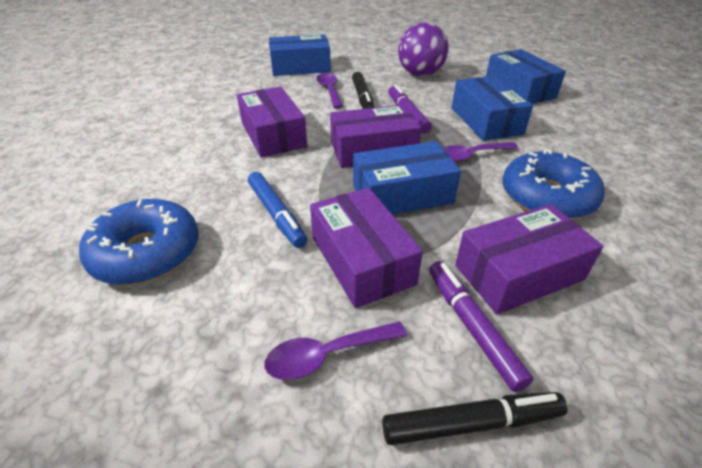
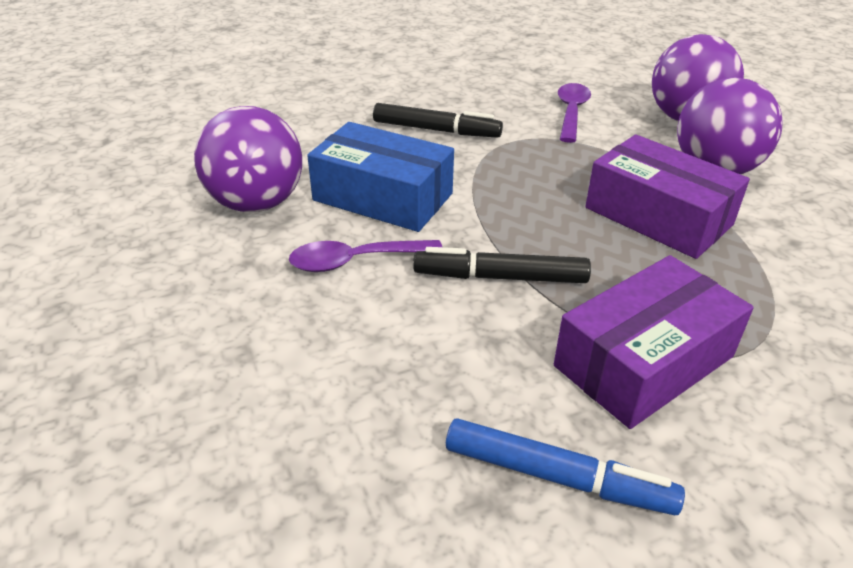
blue box: [269,34,331,76] [353,141,461,215] [452,76,533,141] [486,49,566,104] = 4 -> [307,122,454,232] = 1
blue donut: [79,199,198,285] [502,149,605,219] = 2 -> none = 0
purple ball: [398,22,449,76] = 1 -> [194,106,302,212] [652,34,744,121] [677,78,782,174] = 3
purple box: [237,86,307,158] [310,188,423,308] [330,105,421,168] [455,204,603,314] = 4 -> [554,255,754,429] [585,135,750,259] = 2
purple marker: [388,84,432,133] [429,261,533,392] = 2 -> none = 0
purple spoon: [264,321,407,380] [316,73,343,109] [443,142,518,162] = 3 -> [289,240,442,272] [558,83,591,143] = 2

